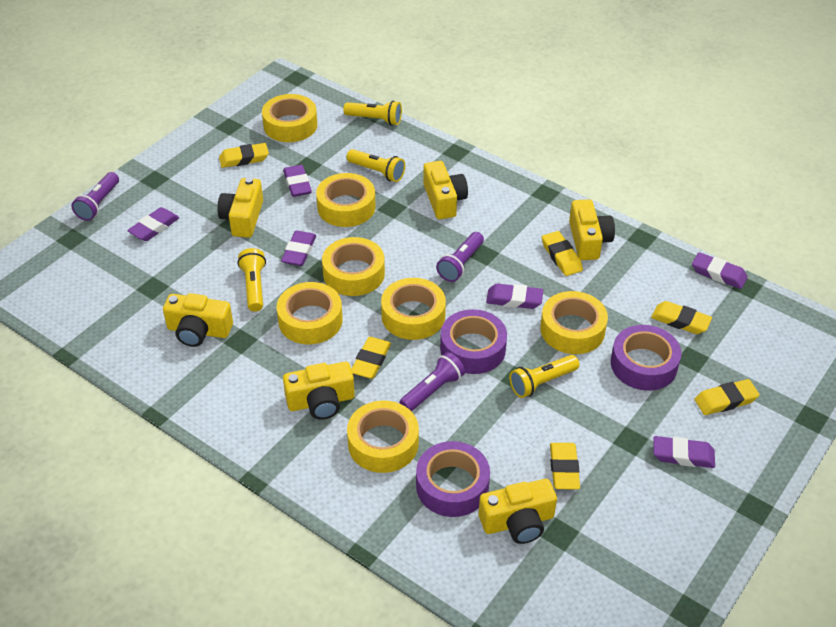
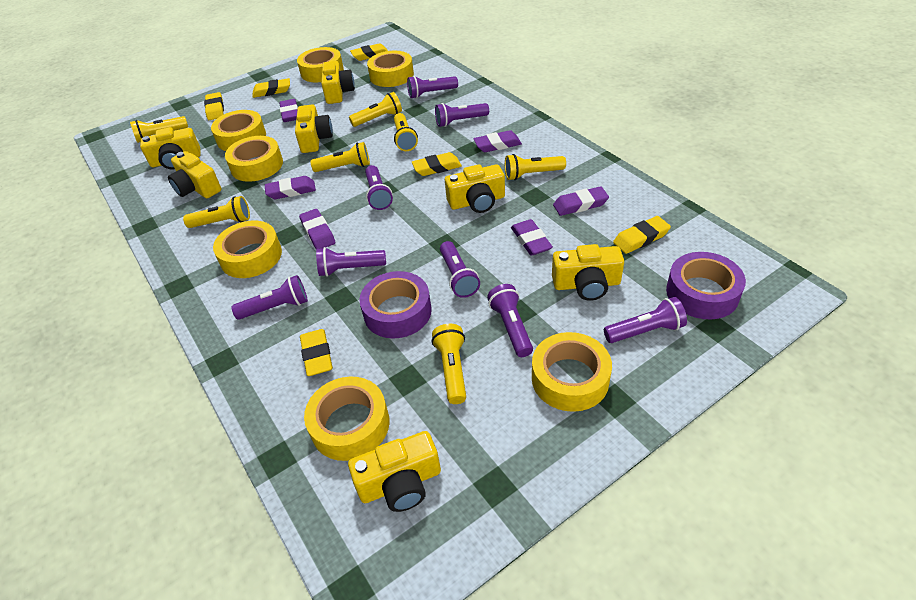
purple flashlight: [71,172,119,221] [399,352,465,411] [436,232,484,282] = 3 -> [231,275,308,320] [316,247,386,277] [365,165,393,210] [407,76,458,99] [435,103,489,127] [440,241,480,298] [487,284,533,357] [604,297,687,343] = 8
purple tape: [416,441,490,517] [440,309,507,374] [611,325,681,391] = 3 -> [359,271,431,338] [666,252,746,319] = 2
yellow camera: [163,293,233,347] [217,177,263,238] [283,362,355,420] [423,161,468,219] [479,479,557,544] [569,199,615,260] = 6 -> [140,127,201,170] [168,151,221,198] [295,105,333,153] [321,61,355,104] [348,431,441,512] [445,164,505,213] [552,244,624,301] = 7
yellow flashlight: [237,248,266,312] [343,100,402,125] [346,149,405,182] [509,355,579,398] = 4 -> [130,116,188,143] [183,196,250,228] [310,142,370,172] [349,92,402,127] [394,113,418,151] [432,324,466,404] [505,154,566,180] = 7

